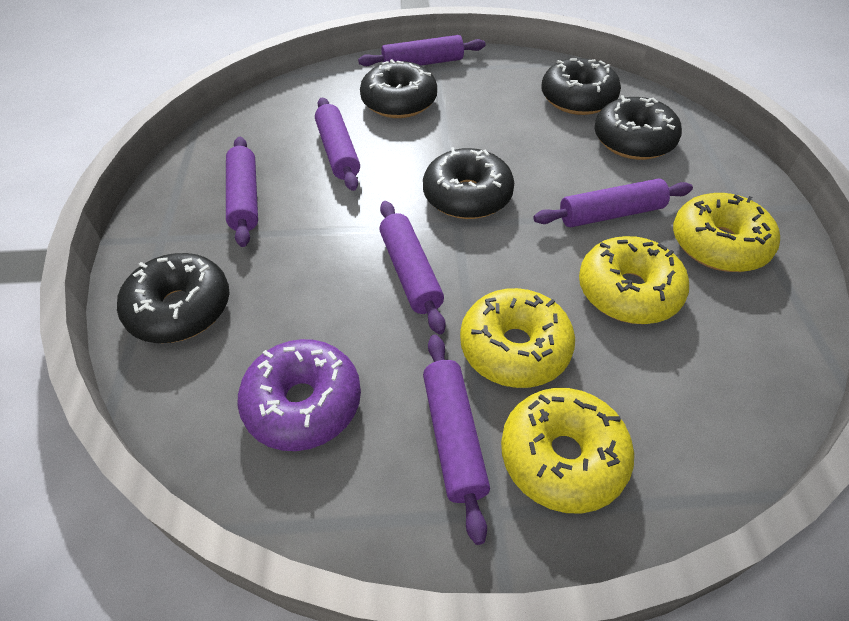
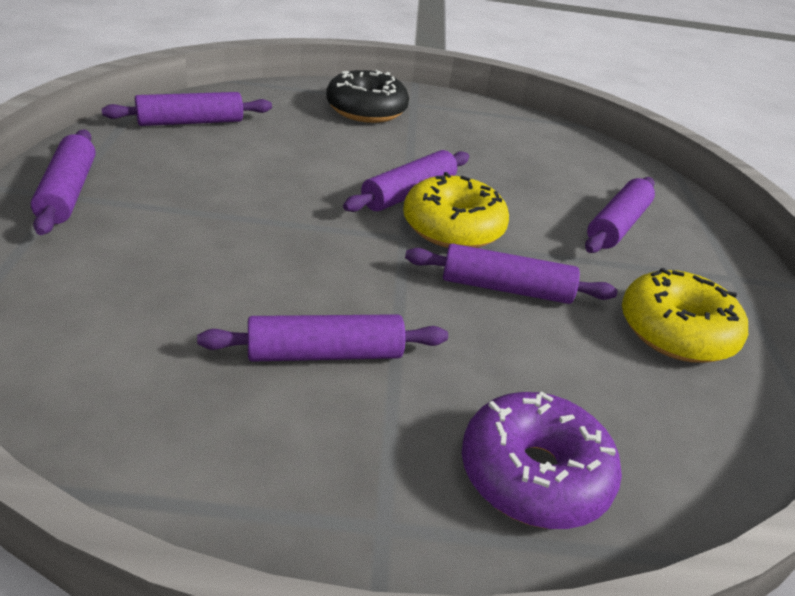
black donut: [117,253,230,343] [360,59,437,118] [423,147,514,219] [541,58,621,115] [594,95,682,160] = 5 -> [326,70,409,123] = 1
yellow donut: [460,288,575,388] [501,388,634,514] [579,236,689,324] [673,193,780,272] = 4 -> [403,172,509,248] [622,268,748,363] = 2

